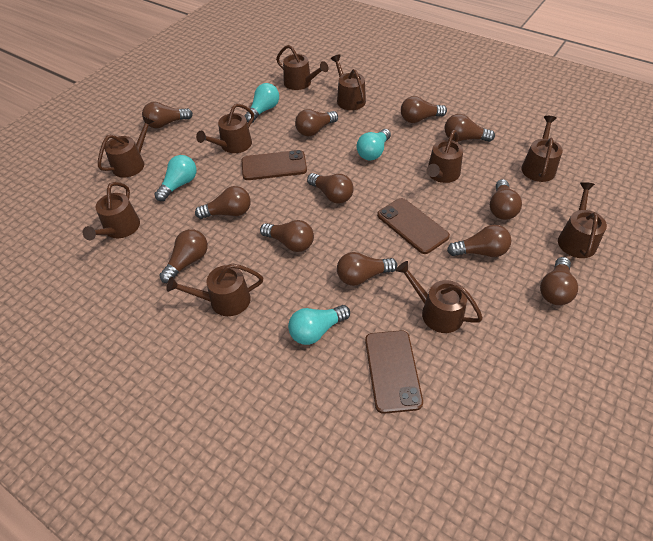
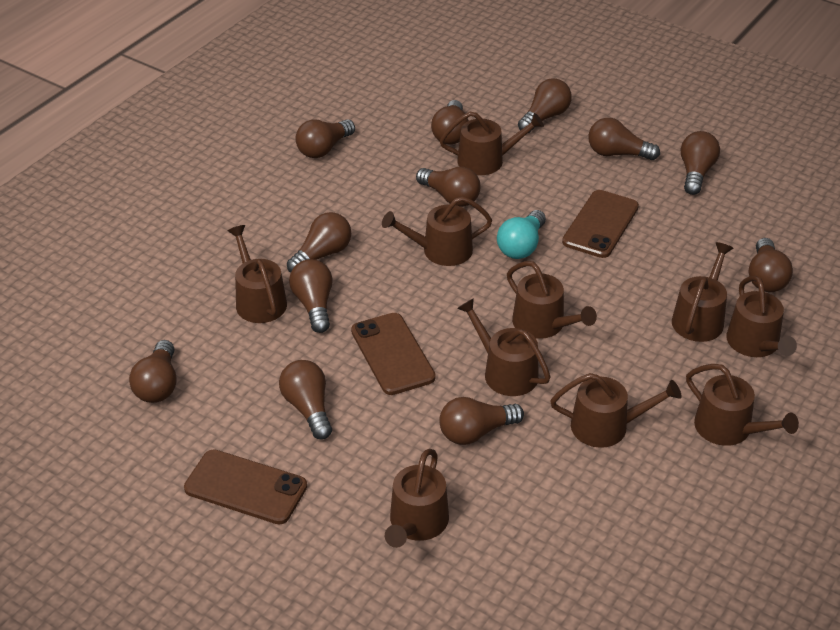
turquoise light bulb: [154,155,197,201] [245,83,279,123] [288,305,350,345] [357,129,391,160] = 4 -> [497,210,546,259] = 1

